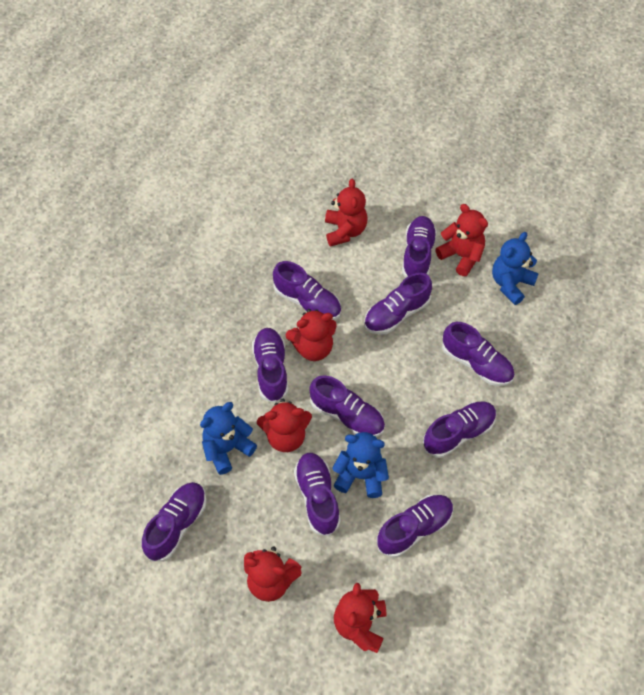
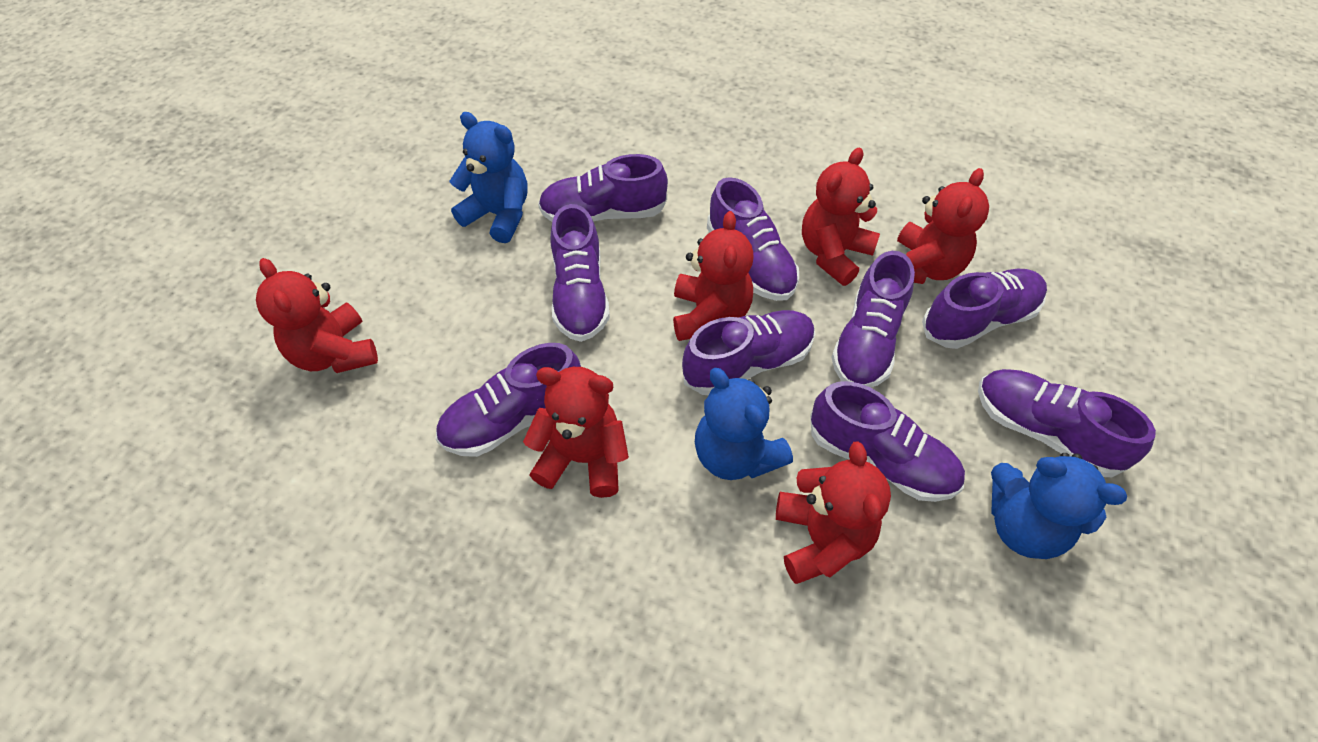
purple shoe: [142,482,206,562] [252,328,288,403] [273,261,341,320] [294,453,341,536] [309,376,385,437] [364,273,432,335] [377,495,454,558] [402,216,437,278] [423,401,497,458] [442,322,514,386] = 10 -> [436,343,581,457] [538,154,668,222] [550,204,610,342] [682,310,815,395] [707,177,799,301] [810,381,965,502] [831,251,915,388] [922,269,1047,349] [978,369,1156,477] = 9

